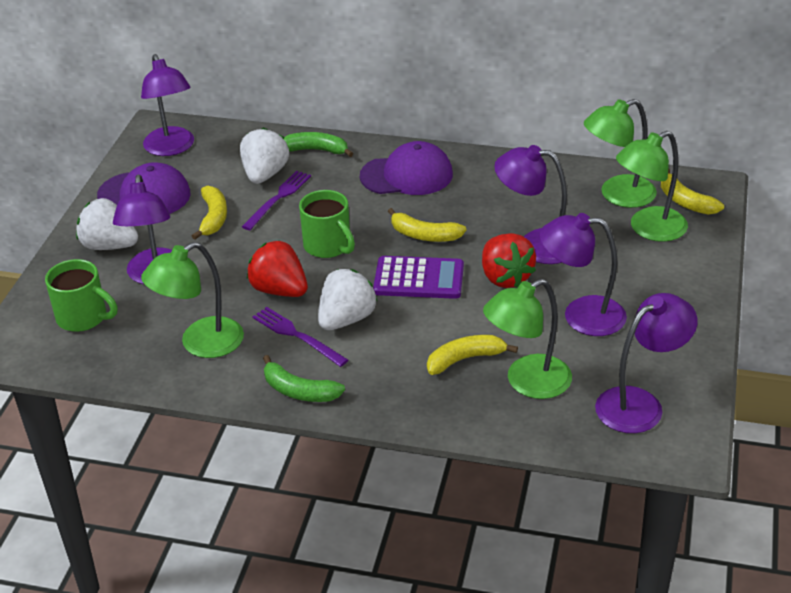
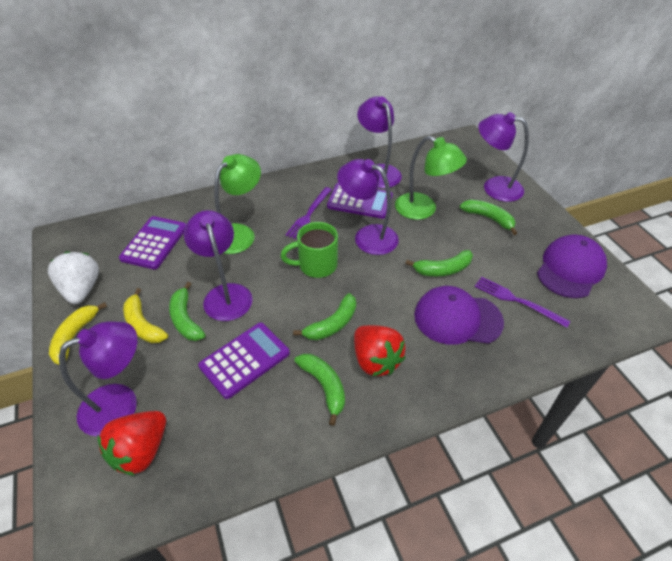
green banana: [263,355,345,402] [284,132,353,157] = 2 -> [169,282,206,341] [293,293,356,340] [294,354,345,426] [405,250,473,276] [460,200,517,235] = 5
green lamp: [141,242,244,358] [483,279,572,399] [584,99,657,208] [616,131,688,242] = 4 -> [214,154,261,254] [395,136,467,220] = 2
green mug: [45,259,118,332] [299,190,355,258] = 2 -> [280,222,338,278] = 1
purple calculator: [373,256,464,299] = 1 -> [119,216,186,269] [198,322,290,399] [327,183,393,219] = 3
white strawberry: [76,198,138,250] [240,127,289,184] [318,269,377,330] = 3 -> [48,251,99,304] = 1
yellow banana: [192,186,227,240] [388,208,466,242] [427,335,518,375] [661,168,724,215] = 4 -> [49,302,107,365] [123,288,168,343] = 2

